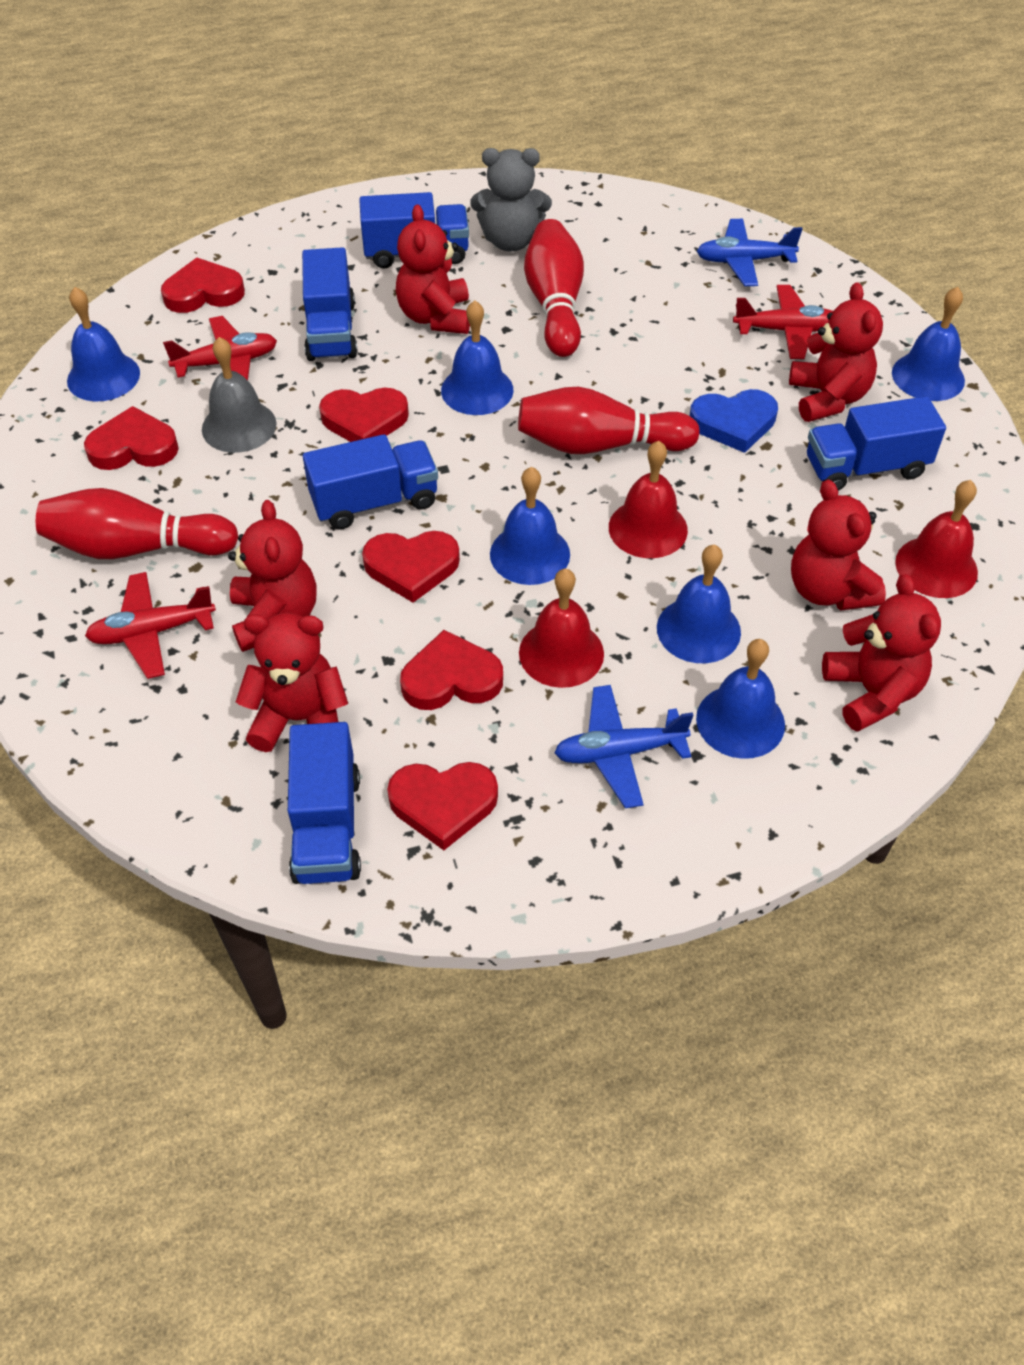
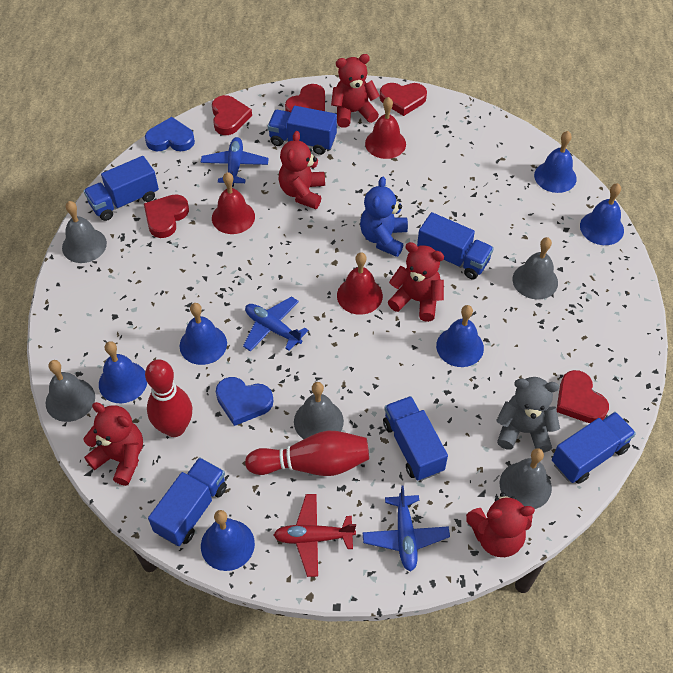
blue heart: [690,389,778,453] = 1 -> [145,117,195,151] [216,377,273,426] = 2
blue plane: [554,685,694,808] [697,219,802,286] = 2 -> [201,137,269,187] [243,296,308,351] [362,485,450,571] = 3
blue teddy bear: none = 0 -> [360,176,408,257] = 1
blue truck: [288,722,361,884] [302,247,357,361] [303,434,438,530] [359,192,469,269] [807,396,946,491] = 5 -> [84,156,159,221] [148,457,227,546] [268,106,337,155] [383,396,448,481] [417,212,494,279] [552,412,636,484] = 6
grey bell: [202,337,277,453] = 1 -> [46,360,95,422] [62,201,107,263] [294,382,344,439] [500,448,552,509] [513,237,558,300] = 5
red bowling pin: [36,488,238,559] [518,387,700,454] [524,219,584,357] = 3 -> [145,359,192,437] [245,431,369,476] = 2
red heart: [84,406,179,470] [161,258,245,313] [319,388,409,442] [362,531,460,603] [387,762,498,850] [400,630,503,710] = 6 -> [144,194,189,238] [212,95,252,135] [285,84,325,113] [380,83,427,116] [556,370,609,423] = 5
red plane: [85,572,216,679] [163,316,277,380] [733,285,833,359] = 3 -> [274,494,356,577] = 1
red teddy bear: [228,500,317,652] [236,613,348,752] [396,204,470,334] [789,282,883,422] [791,479,886,611] [822,574,941,732] = 6 -> [83,402,143,486] [278,131,325,209] [331,54,380,128] [388,242,444,322] [466,492,535,557] = 5

